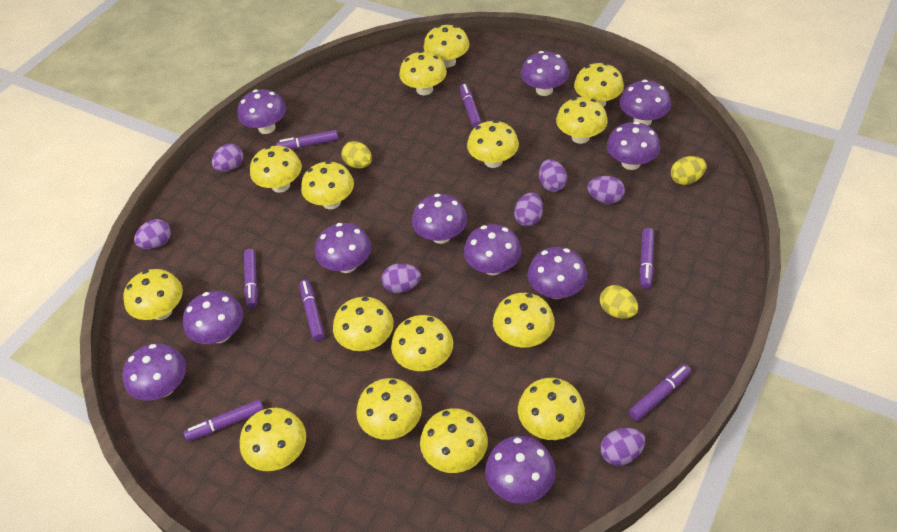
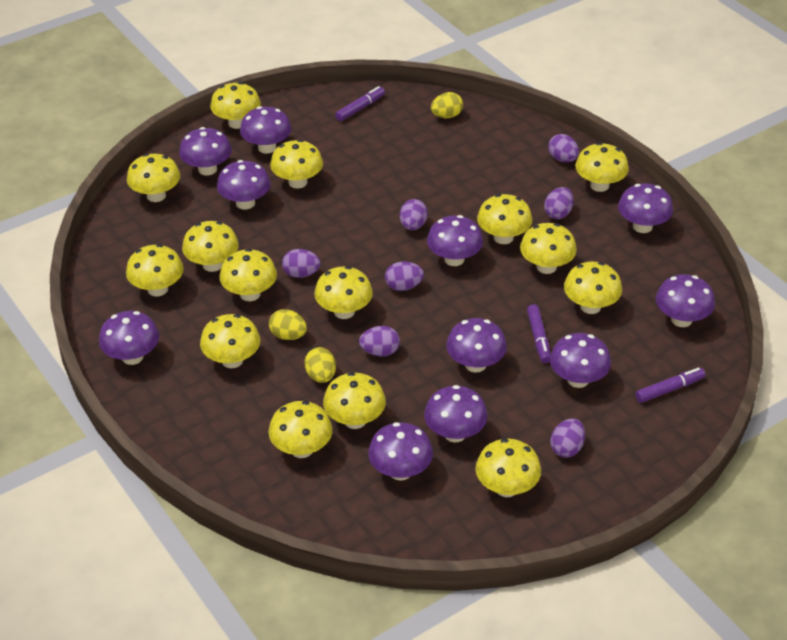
purple marker: [184,399,264,441] [244,249,258,308] [276,130,339,149] [300,280,325,341] [460,84,482,128] [629,364,691,421] [640,228,654,289] = 7 -> [335,86,385,121] [527,305,551,363] [635,368,705,403] = 3

